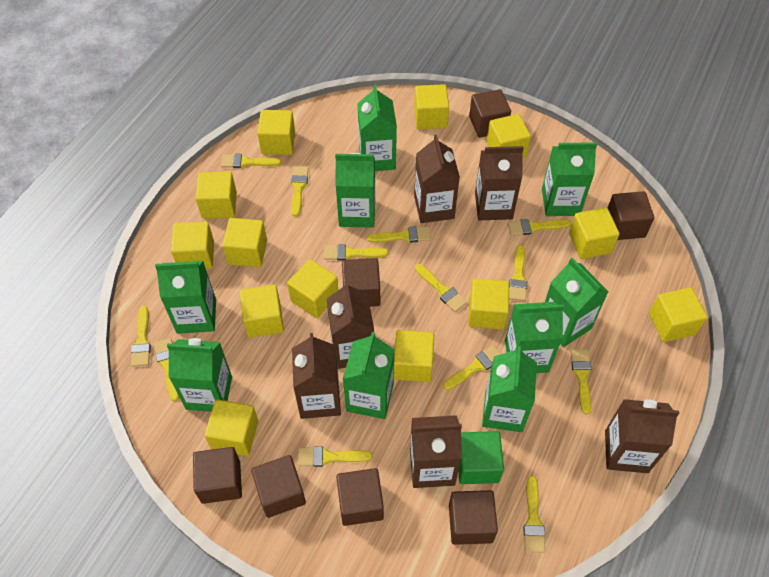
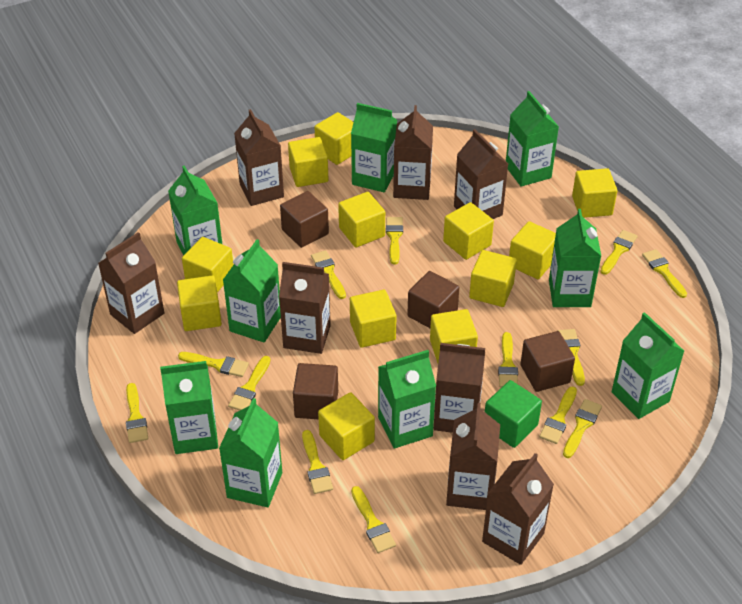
brown carton: [292,333,341,419] [327,281,374,369] [410,415,462,488] [414,135,460,223] [475,146,524,220] [605,399,679,473] = 6 -> [98,232,164,334] [234,109,284,206] [279,262,331,354] [393,105,433,200] [434,343,485,433] [446,403,500,510] [454,129,508,219] [482,453,554,565] = 8
brown cube: [193,447,242,504] [251,455,306,518] [336,468,384,526] [342,258,380,307] [449,490,498,545] [469,89,511,138] [608,191,654,240] = 7 -> [280,191,329,248] [293,363,338,419] [407,271,459,328] [520,331,575,392] = 4
yellow cube: [171,222,214,269] [196,172,237,218] [205,399,258,456] [222,218,267,267] [240,285,284,338] [257,110,295,155] [287,259,338,318] [394,330,434,382] [414,84,449,129] [468,279,509,330] [487,114,531,158] [569,207,620,259] [649,287,707,342] = 13 -> [177,276,222,331] [182,237,233,292] [288,137,329,187] [314,112,354,165] [318,392,375,460] [338,192,385,247] [350,290,396,348] [430,309,478,363] [443,202,494,260] [469,250,517,307] [509,221,556,279] [572,168,617,218] = 12

